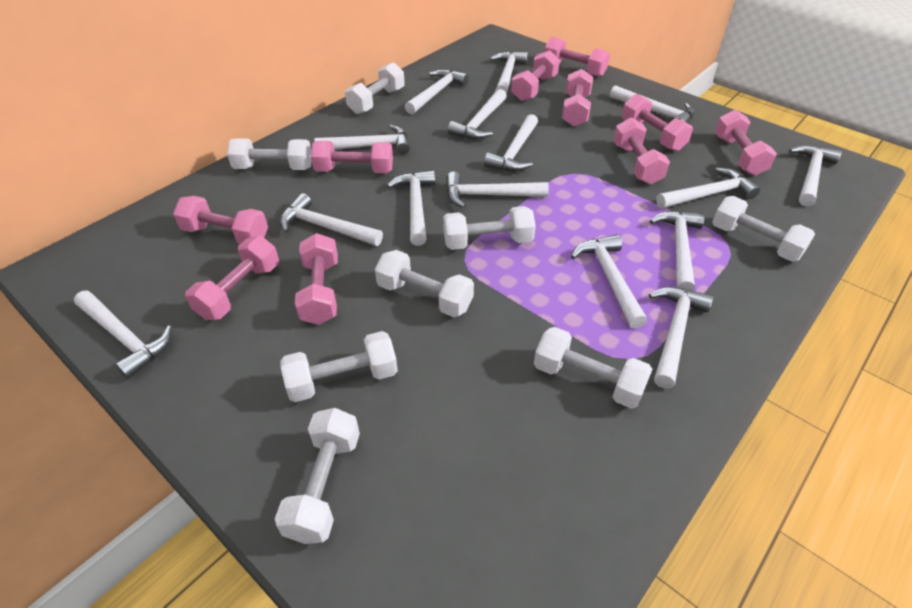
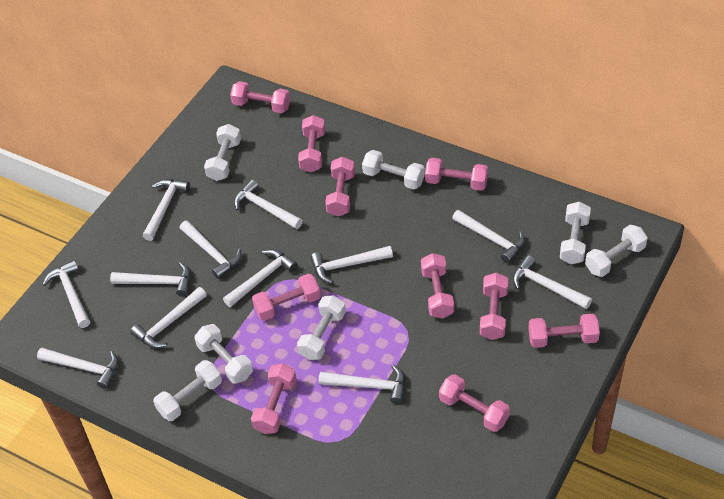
white dumbbell: [227,138,312,170] [275,408,360,544] [280,331,398,402] [345,62,405,114] [375,250,474,317] [443,206,536,250] [534,327,653,409] [712,196,815,262] = 8 -> [153,360,222,421] [194,324,253,384] [204,124,241,181] [297,295,346,360] [362,150,425,189] [560,202,591,264] [585,225,648,277] = 7
white hammer: [74,291,172,379] [280,193,383,246] [314,125,410,154] [387,170,435,246] [405,69,469,114] [446,171,549,208] [448,89,507,139] [484,114,538,171] [490,51,528,94] [571,235,647,328] [610,85,694,123] [649,287,713,389] [650,211,705,293] [656,167,760,208] [789,145,842,207] = 15 -> [37,348,118,389] [43,260,90,328] [110,262,190,297] [130,287,207,348] [143,179,190,241] [180,221,241,279] [223,249,298,307] [234,180,303,229] [310,246,393,284] [319,365,405,404] [452,210,525,264] [513,255,592,309] = 12

